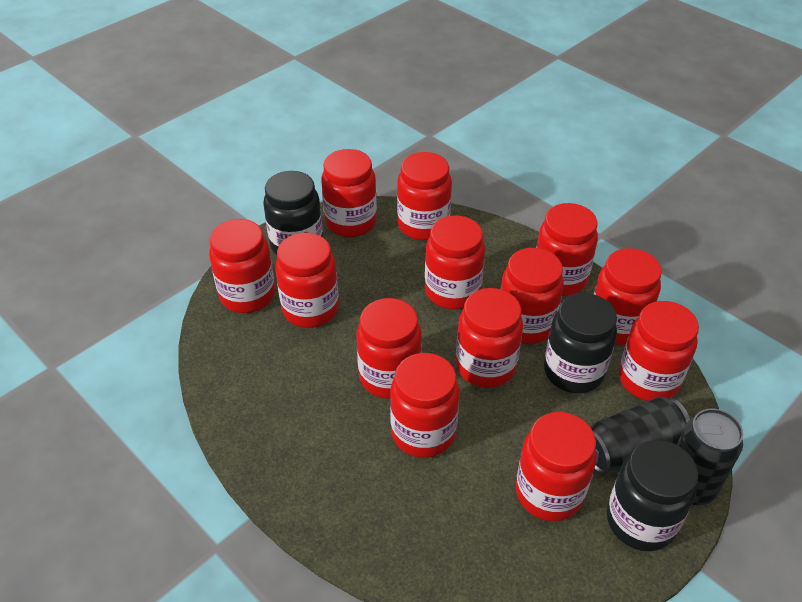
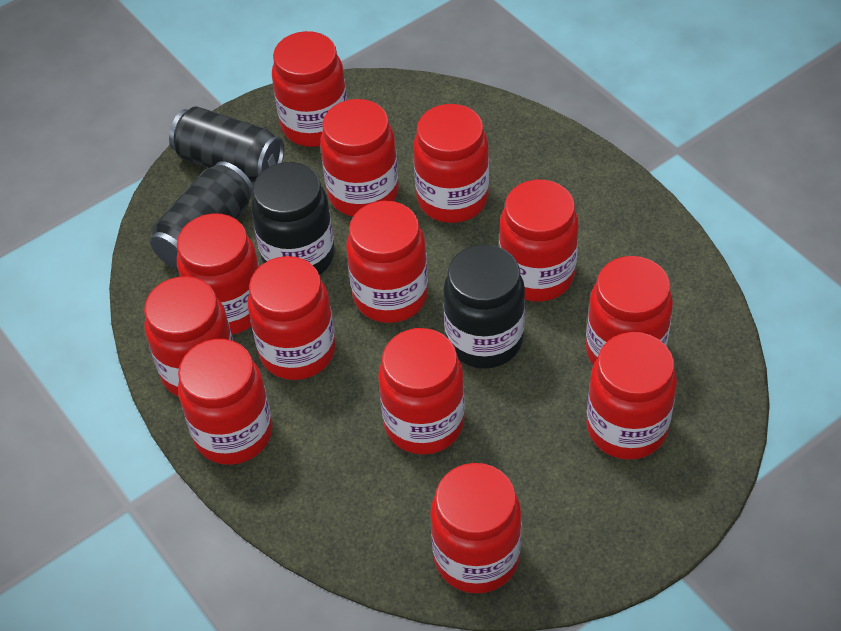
black jar: [263,171,323,255] [544,293,617,393] [607,440,698,551] = 3 -> [251,162,335,275] [443,244,525,369] = 2

